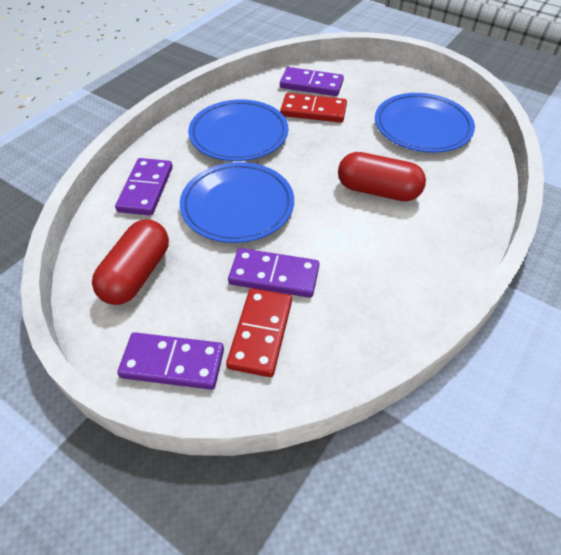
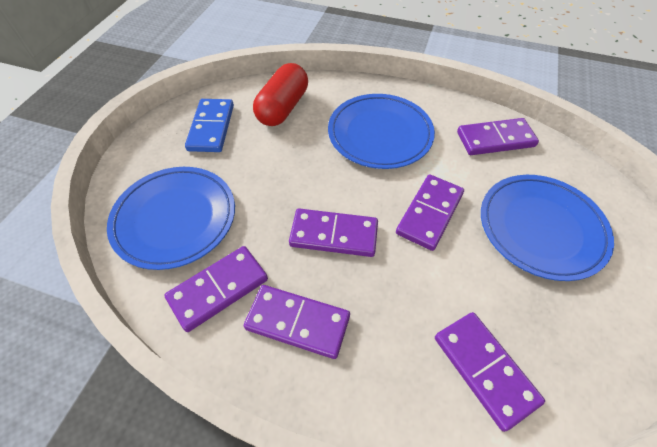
blue domino: none = 0 -> [185,99,234,152] = 1
purple domino: [115,158,173,216] [117,332,224,390] [228,248,319,298] [280,67,344,96] = 4 -> [164,246,268,332] [244,285,350,359] [289,208,378,257] [396,175,464,251] [435,312,545,432] [457,118,539,155] = 6
red capsule: [92,219,169,305] [338,152,426,201] = 2 -> [253,63,308,126] = 1
red domino: [226,288,292,377] [280,93,347,123] = 2 -> none = 0

